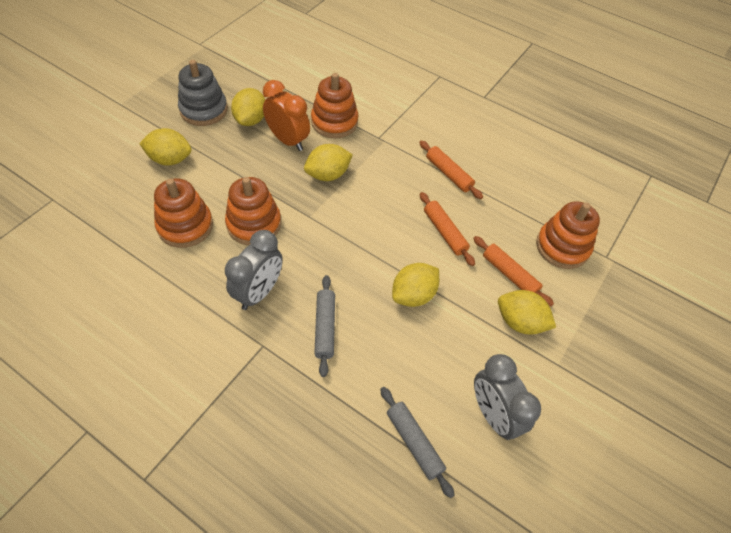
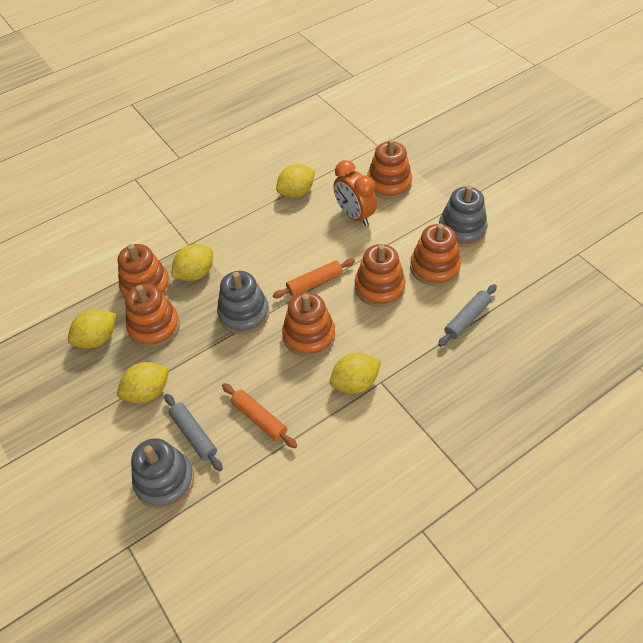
grey clock: [225,230,283,310] [474,354,541,440] = 2 -> none = 0
grey stacking toy: [178,60,228,126] = 1 -> [131,438,194,509] [217,271,269,334] [439,185,488,247] = 3
orange rolling pin: [419,141,483,199] [420,192,475,266] [473,236,554,307] = 3 -> [222,383,297,448] [273,259,355,298] = 2
orange stacking toy: [154,178,213,248] [225,177,281,245] [311,73,358,138] [536,201,600,269] = 4 -> [118,244,171,299] [125,284,180,347] [282,292,335,357] [355,244,406,307] [367,139,412,199] [410,224,461,286] = 6

